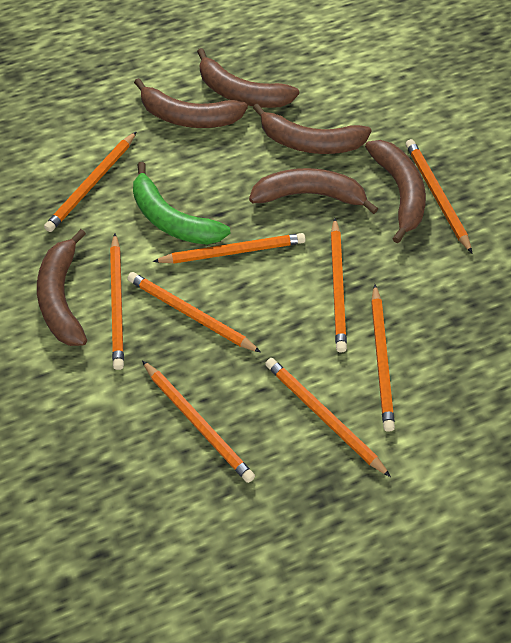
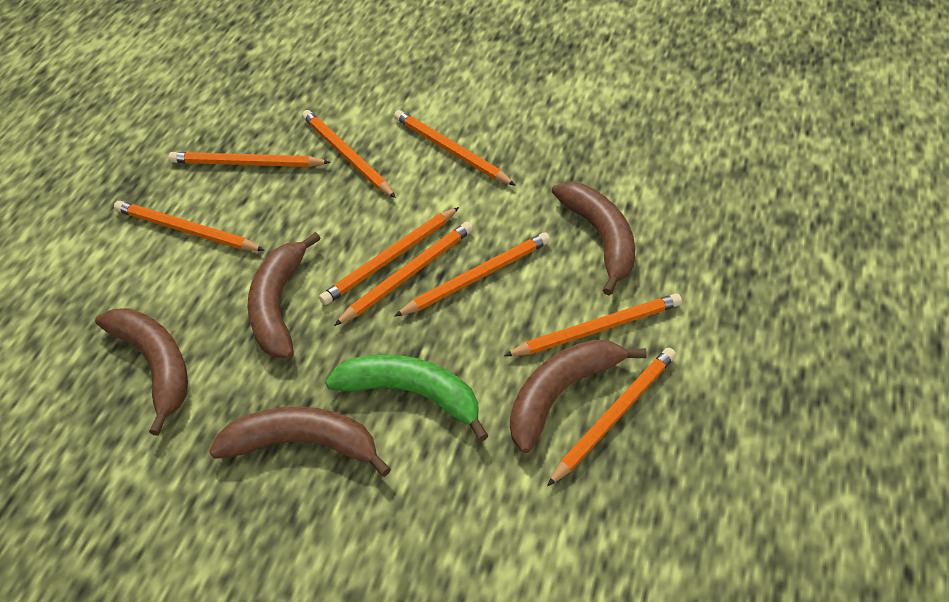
brown banana: [37,229,87,346] [134,78,248,128] [197,48,299,108] [249,168,378,214] [253,103,372,154] [365,140,426,243] = 6 -> [95,308,188,436] [209,406,391,477] [247,232,321,358] [510,339,647,453] [552,182,635,296] = 5

